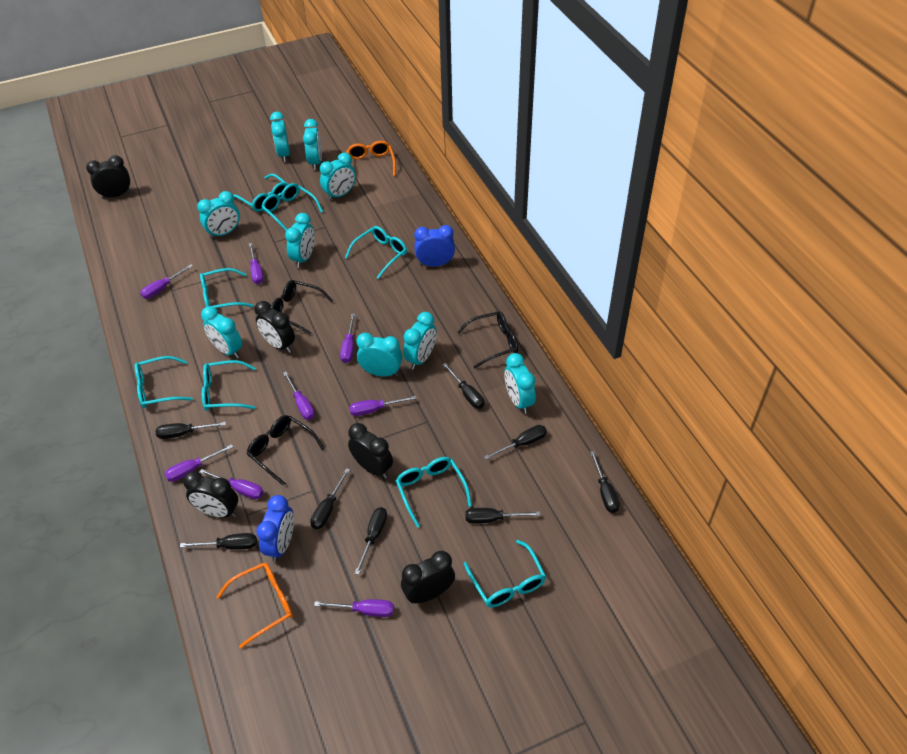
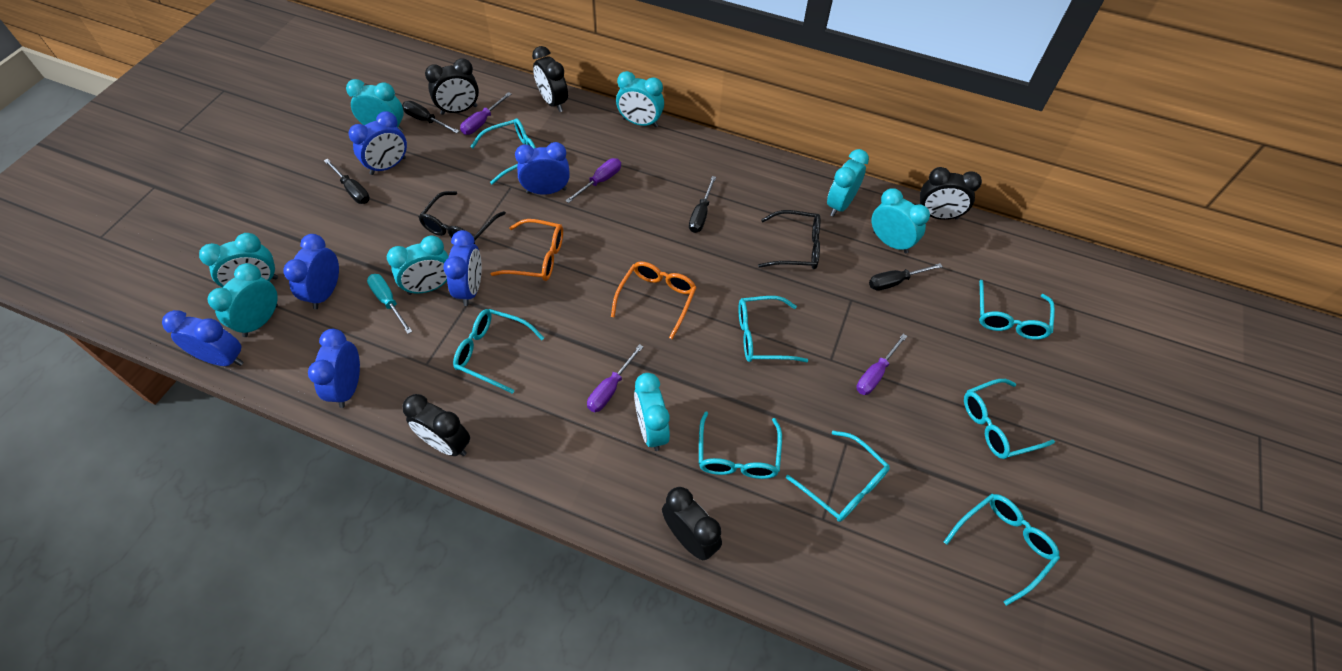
black glasses: [246,415,325,486] [270,280,333,335] [457,311,518,368] = 3 -> [419,191,506,244] [758,210,820,269] = 2
black screwdriver: [155,422,226,439] [180,533,257,550] [310,468,350,529] [355,507,387,575] [442,363,484,409] [465,508,540,524] [484,425,547,460] [590,451,620,513] = 8 -> [324,158,370,204] [402,101,459,134] [689,176,716,233] [869,263,943,291] = 4
blue clock: [257,495,294,562] [414,225,455,266] = 2 -> [162,310,243,366] [283,234,339,309] [308,329,360,408] [349,111,407,175] [443,230,482,306] [515,142,570,195] = 6
purple screwdriver: [140,264,193,299] [165,444,233,482] [199,469,264,499] [249,243,264,284] [283,371,315,420] [314,599,394,617] [340,314,355,363] [349,396,417,416] = 8 -> [460,92,511,135] [565,158,621,203] [587,344,644,412] [856,334,907,395] = 4
turquoise clock: [197,191,240,239] [201,306,242,358] [270,112,290,162] [285,213,315,268] [303,119,322,170] [320,153,356,201] [356,333,402,377] [403,312,437,370] [504,353,536,414] = 9 -> [199,233,278,288] [208,263,278,337] [346,79,404,132] [387,236,449,295] [616,71,664,127] [634,373,670,451] [827,149,869,217] [872,188,930,253] = 8
turquoise screwdriver: none = 0 -> [367,274,412,334] = 1

